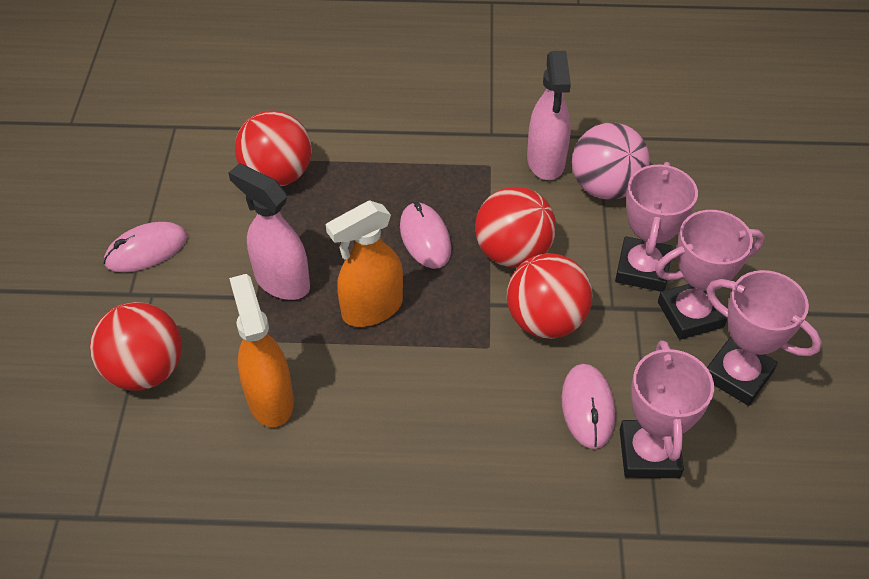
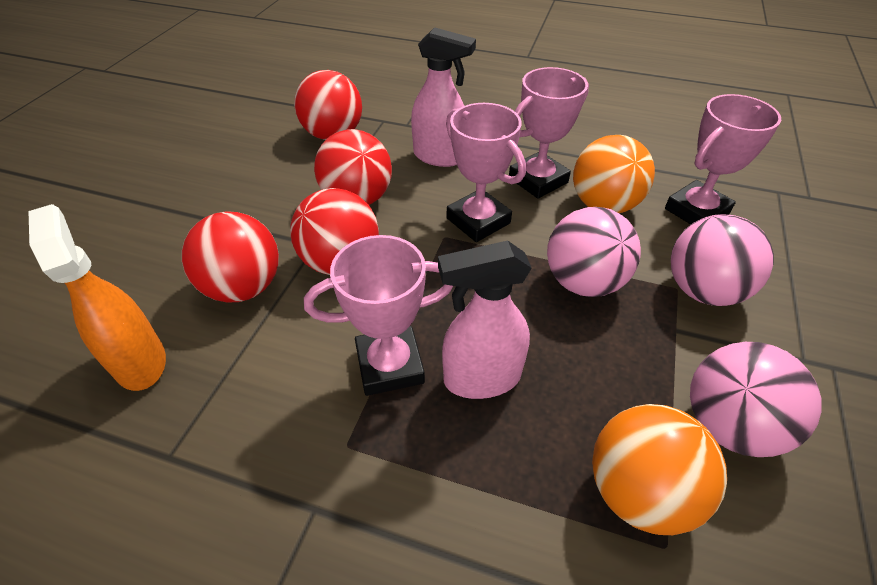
orange ball: none = 0 -> [573,135,655,213] [592,404,727,535] = 2
orange spray bottle: [229,274,294,427] [326,200,403,327] = 2 -> [28,204,166,391] = 1
pink ball: [572,122,650,200] = 1 -> [547,207,641,297] [671,214,774,306] [690,342,822,457] = 3
pink mouse: [104,222,187,272] [400,202,451,269] [562,364,615,449] = 3 -> none = 0

